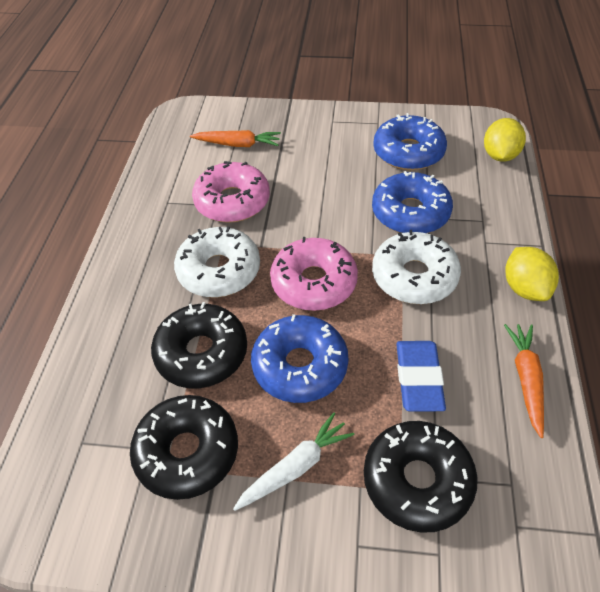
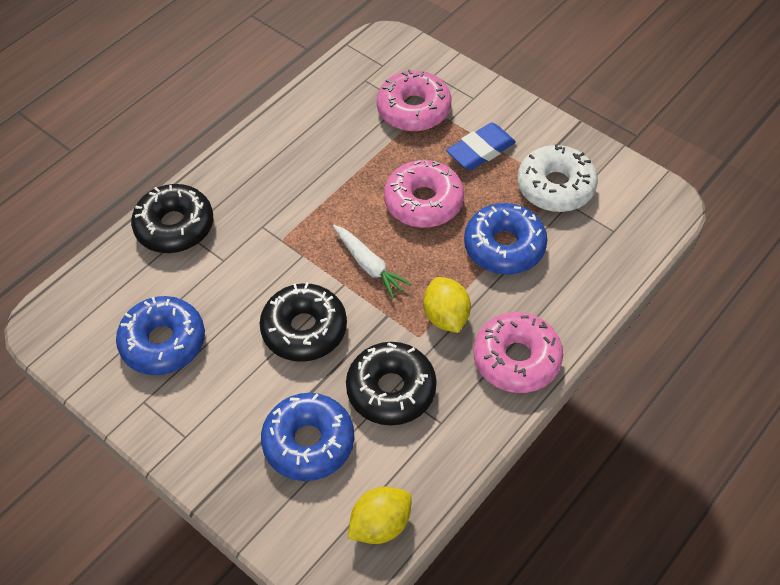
orange carrot: [190,130,281,147] [504,324,544,438] = 2 -> none = 0
pink donut: [192,161,270,223] [270,237,358,311] = 2 -> [377,69,451,131] [384,160,464,228] [474,312,563,393] = 3
white donut: [174,226,260,298] [372,230,461,304] = 2 -> [517,144,598,212] = 1

